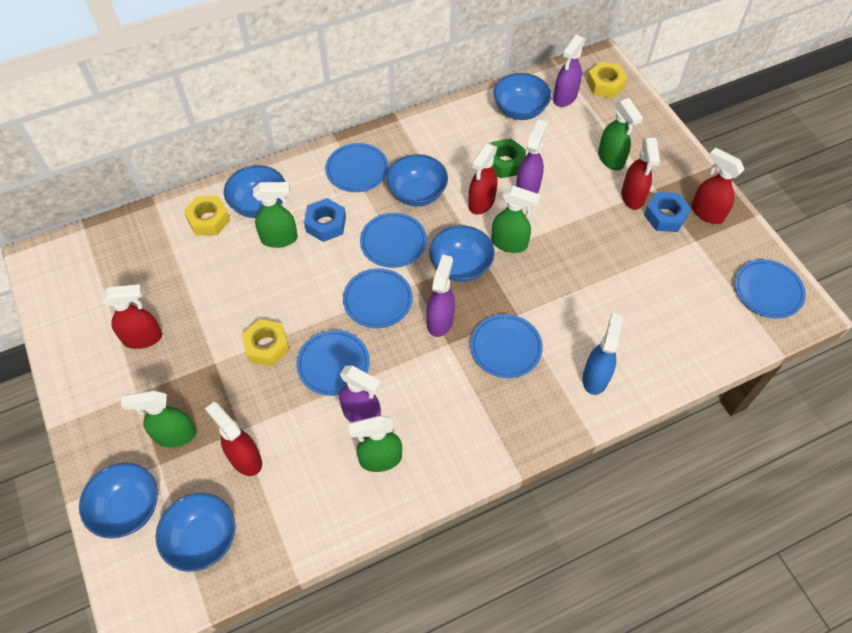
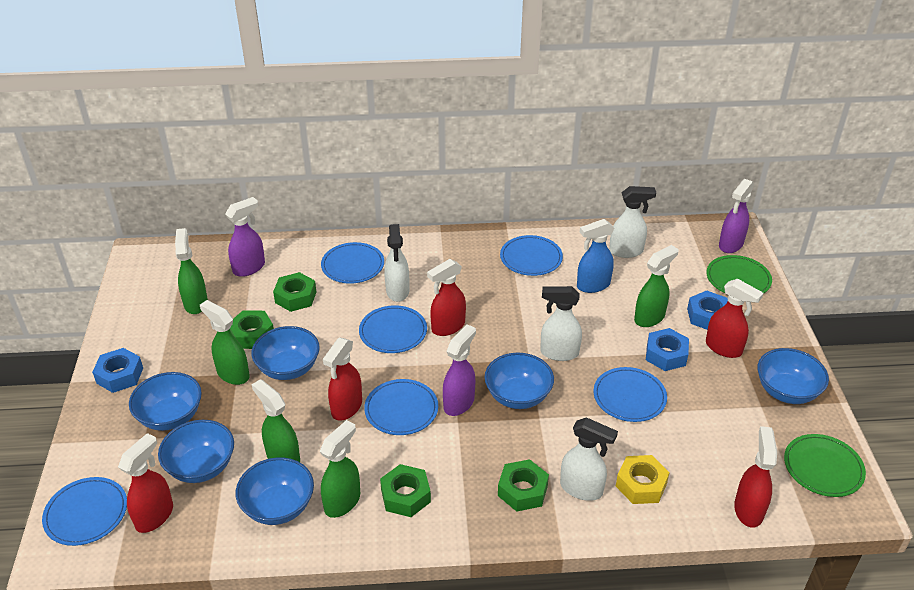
blue nut: [304,198,346,242] [644,192,691,232] = 2 -> [92,348,143,393] [646,328,689,371] [687,290,728,330] = 3
green nut: [491,139,526,178] = 1 -> [230,310,274,349] [273,272,316,312] [380,464,431,517] [498,459,549,512] = 4
green plate: none = 0 -> [706,255,772,294] [784,434,866,497] = 2
purple spray bottle: [339,366,381,422] [426,254,455,337] [516,119,547,194] [553,35,586,107] = 4 -> [225,197,265,277] [443,324,476,416] [719,179,754,253] = 3
white spray bottle: none = 0 -> [384,224,409,302] [540,286,582,361] [560,417,618,501] [609,186,656,258] = 4
yellow nut: [184,196,230,235] [242,319,290,367] [586,62,627,98] = 3 -> [616,455,670,504] = 1

